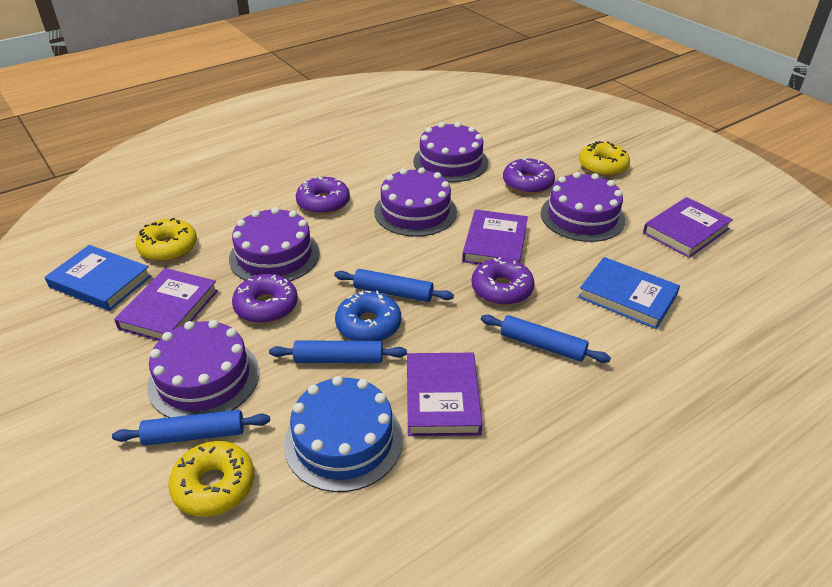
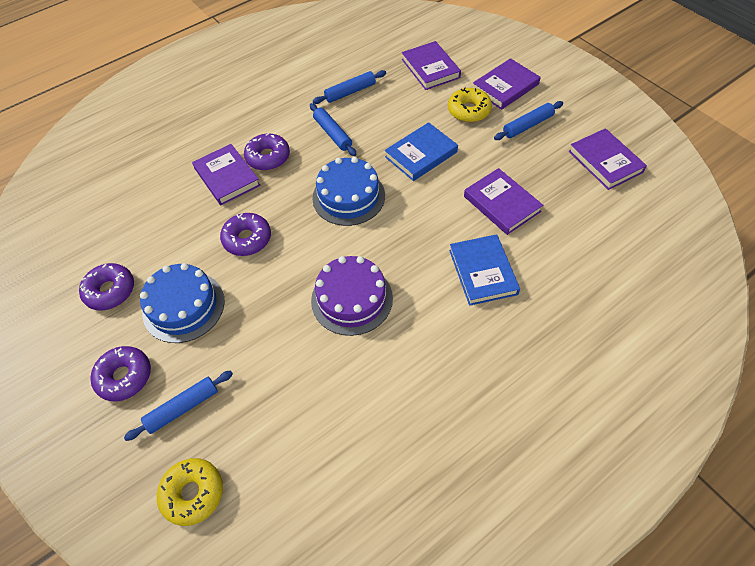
blue cake: [284,376,403,492] = 1 -> [140,263,224,343] [312,157,385,226] = 2
blue donut: [335,290,401,341] = 1 -> none = 0
purple book: [114,268,218,341] [407,353,482,436] [462,210,528,265] [643,197,733,258] = 4 -> [192,144,260,205] [402,41,461,90] [464,168,543,235] [473,58,541,110] [569,128,647,190] = 5
purple cake: [147,320,259,418] [229,207,320,281] [374,167,457,237] [413,122,488,182] [541,172,625,242] = 5 -> [311,256,393,336] = 1
yellow donut: [136,218,197,261] [168,441,254,517] [579,141,630,176] = 3 -> [157,458,223,526] [448,88,492,122] = 2

